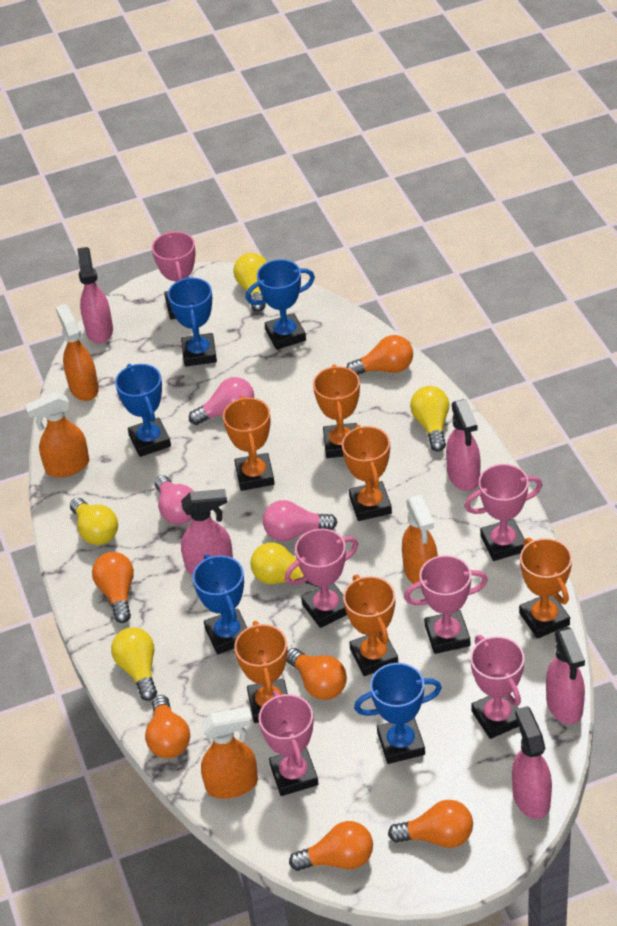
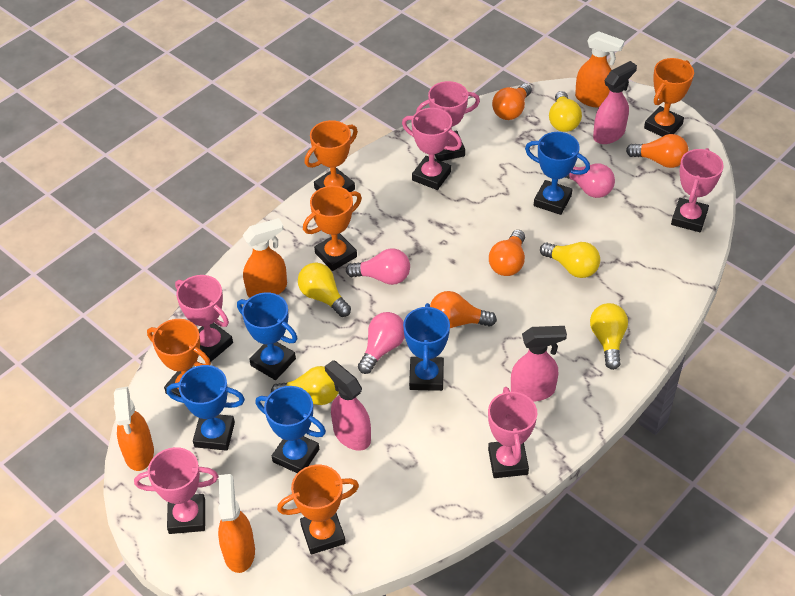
orange light bulb: [92,552,134,623] [145,695,190,758] [286,648,347,700] [289,821,373,871] [346,335,413,375] [388,800,473,848] = 6 -> [430,291,497,328] [489,230,525,276] [492,83,532,120] [626,134,688,168] = 4
orange trophy: [223,396,275,491] [234,621,288,723] [313,364,360,458] [342,424,392,521] [343,575,398,676] [519,538,572,639] = 6 -> [147,319,211,397] [277,465,359,554] [303,186,362,271] [305,120,358,192] [644,58,694,137] = 5
pink spray bottle: [77,247,113,343] [181,489,233,575] [446,399,481,491] [512,706,552,819] [546,627,585,725] = 5 -> [325,360,371,451] [511,326,567,402] [593,61,637,144] = 3

